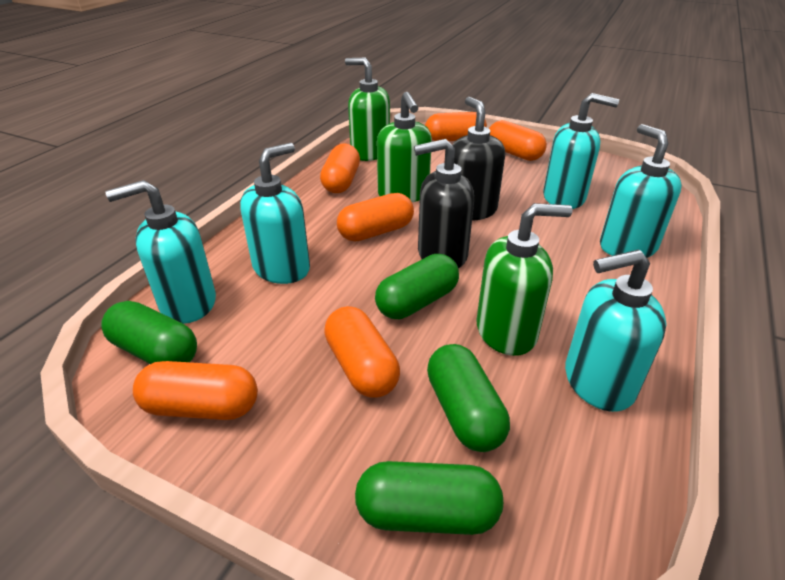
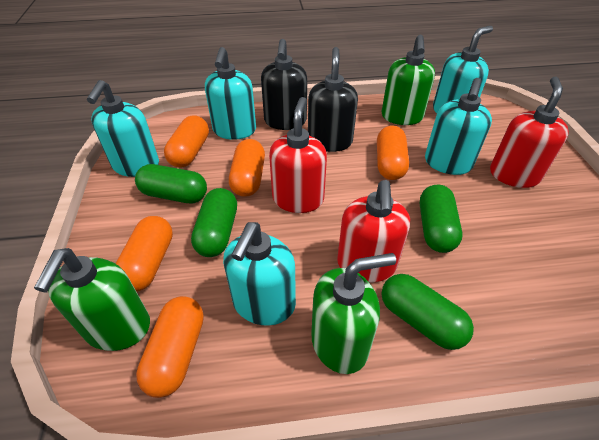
orange capsule: [133,361,258,420] [320,143,360,193] [324,306,400,398] [337,193,414,242] [425,112,487,141] [489,120,547,161] = 6 -> [115,216,173,292] [136,296,204,398] [164,115,209,168] [229,139,265,197] [377,125,409,180] = 5
red soap dispenser: none = 0 -> [269,97,327,213] [337,180,410,282] [490,77,569,188] = 3

